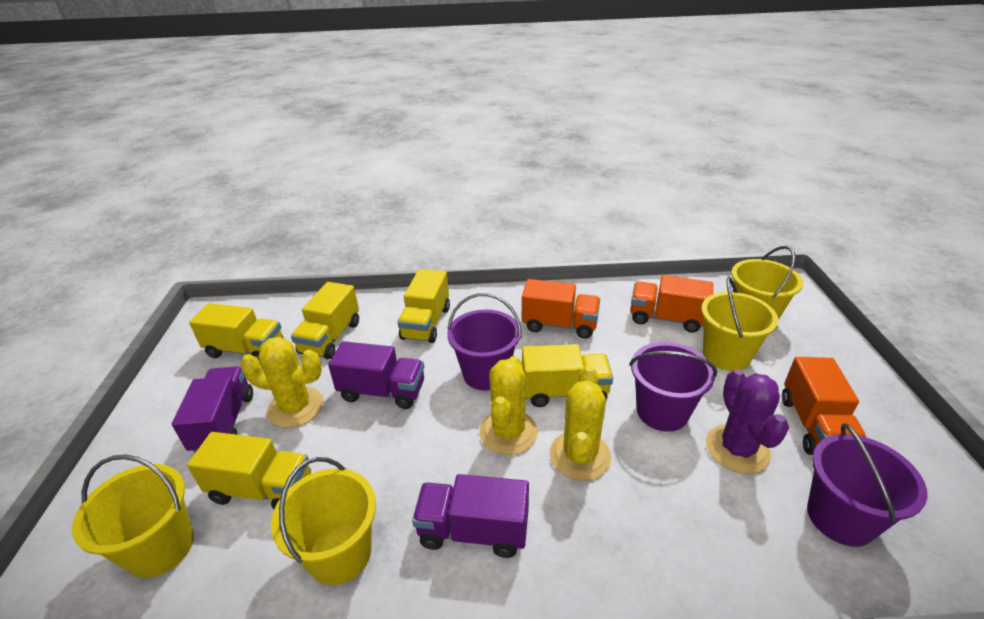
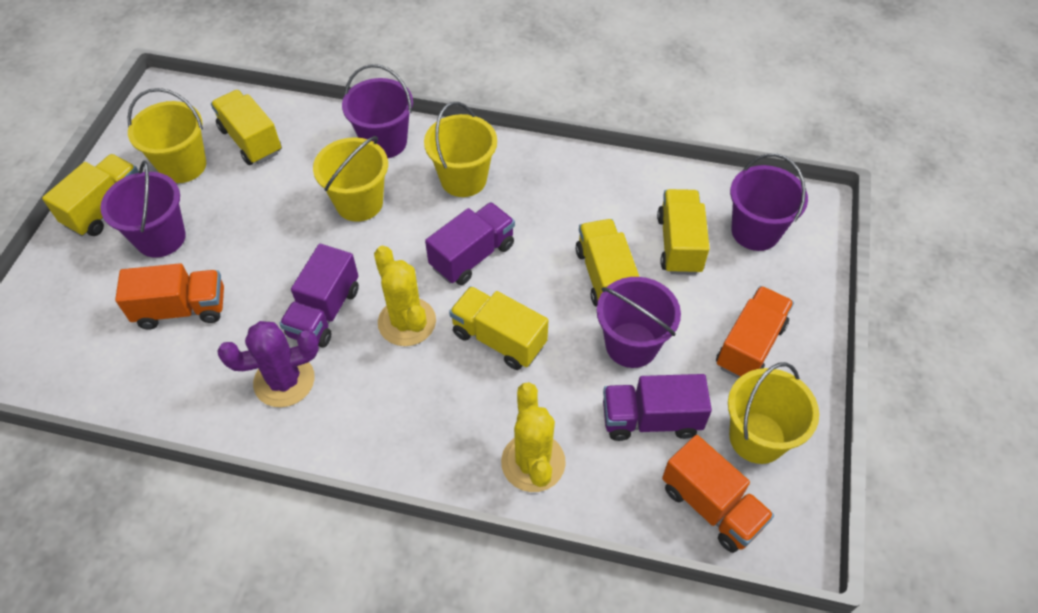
purple bucket: [447,293,522,391] [629,342,717,432] [807,423,928,547] = 3 -> [100,160,186,258] [342,64,413,158] [597,277,681,368] [730,153,808,251] = 4
yellow cactus: [241,337,323,428] [479,356,538,455] [550,366,611,481] = 3 -> [374,246,436,346] [501,382,566,492] = 2

